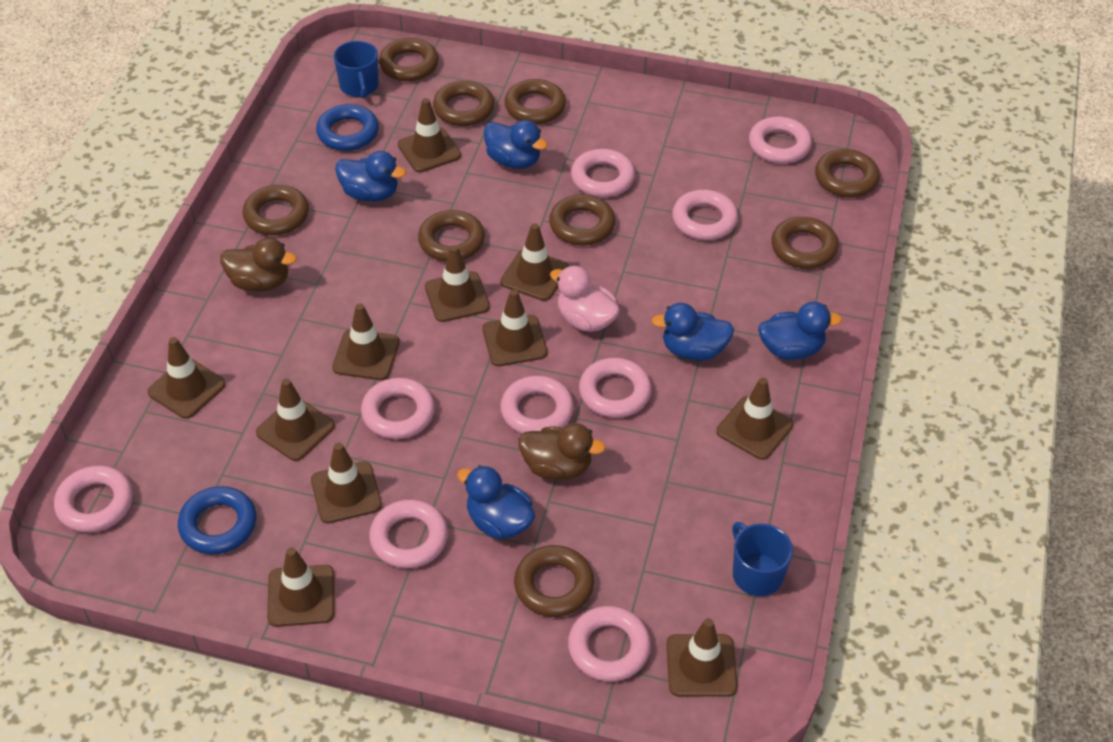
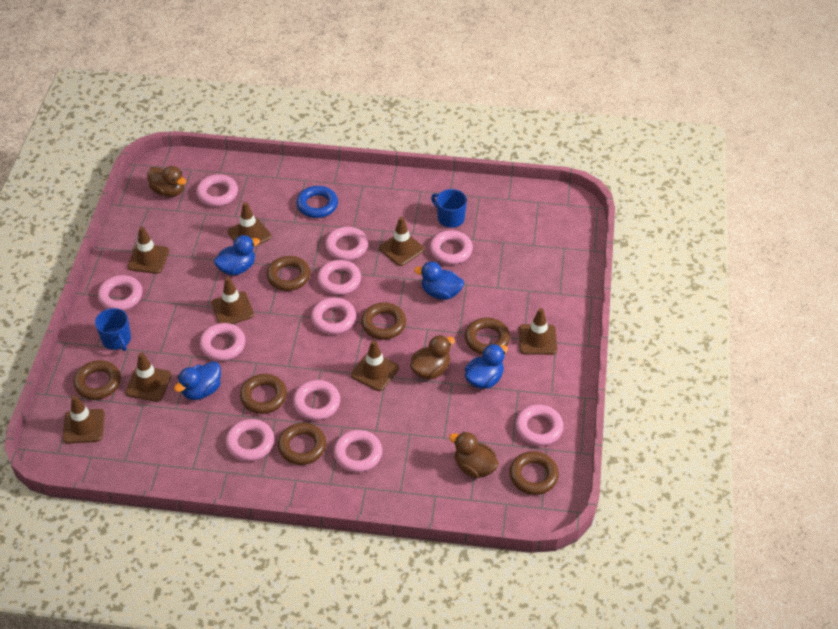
blue duck: [335,151,406,202] [457,465,535,539] [484,120,548,169] [651,303,734,361] [758,302,842,360] = 5 -> [174,361,221,400] [214,235,260,275] [414,261,464,300] [465,344,508,389] = 4
blue ring: [178,486,257,555] [316,104,379,151] = 2 -> [296,186,338,218] = 1
brown duck: [220,238,297,292] [518,423,606,480] = 2 -> [147,166,187,197] [410,335,455,379] [449,432,499,478] = 3
brown ring: [242,185,309,235] [379,38,439,81] [418,210,485,262] [433,81,495,126] [504,79,566,124] [514,545,594,617] [549,194,615,246] [771,217,838,269] [815,149,880,197] = 9 -> [73,360,121,400] [240,374,287,414] [267,256,310,291] [278,423,326,465] [361,302,406,340] [465,318,510,354] [509,451,559,495] = 7
brown traffic cone: [147,337,226,419] [256,378,335,461] [267,547,334,627] [311,443,382,524] [332,304,400,380] [398,98,461,173] [425,245,490,322] [482,289,547,366] [500,223,569,301] [666,618,738,697] [716,378,793,460] = 11 -> [62,395,105,443] [125,352,172,402] [127,227,169,274] [211,277,254,324] [228,202,271,247] [351,340,399,391] [379,217,424,266] [519,308,557,355] = 8
pink duck: [550,266,620,332] = 1 -> none = 0
pink ring: [54,465,133,533] [361,378,435,439] [369,499,448,568] [500,376,574,434] [568,606,651,682] [571,149,635,197] [579,358,652,418] [672,190,738,240] [749,117,812,164] = 9 -> [98,275,142,310] [196,174,238,206] [200,323,246,361] [226,419,274,461] [293,380,340,420] [311,298,356,334] [317,260,361,295] [325,227,368,261] [334,430,382,472] [430,230,473,264] [515,404,563,446] = 11

